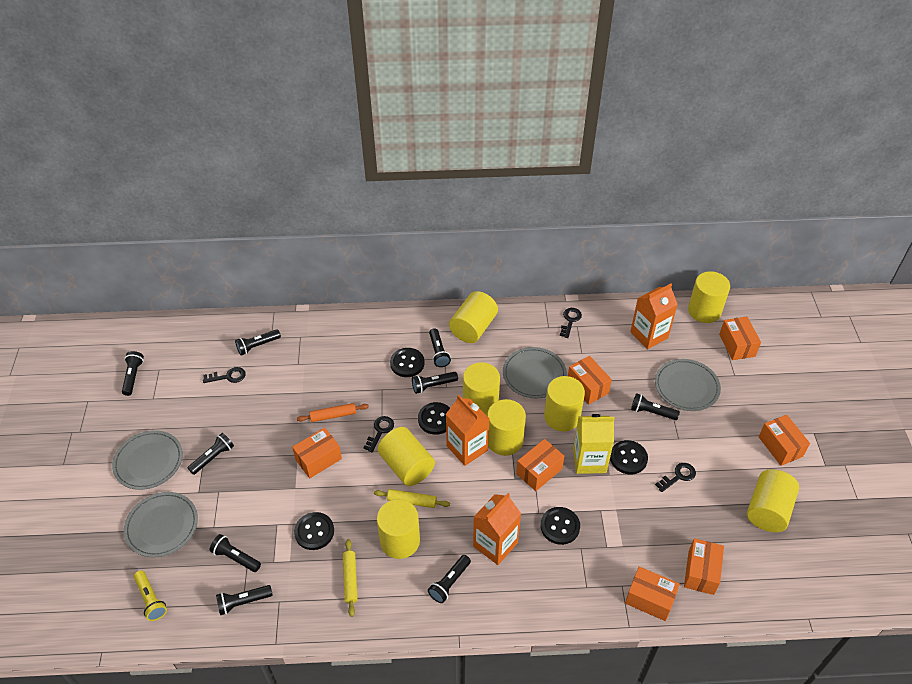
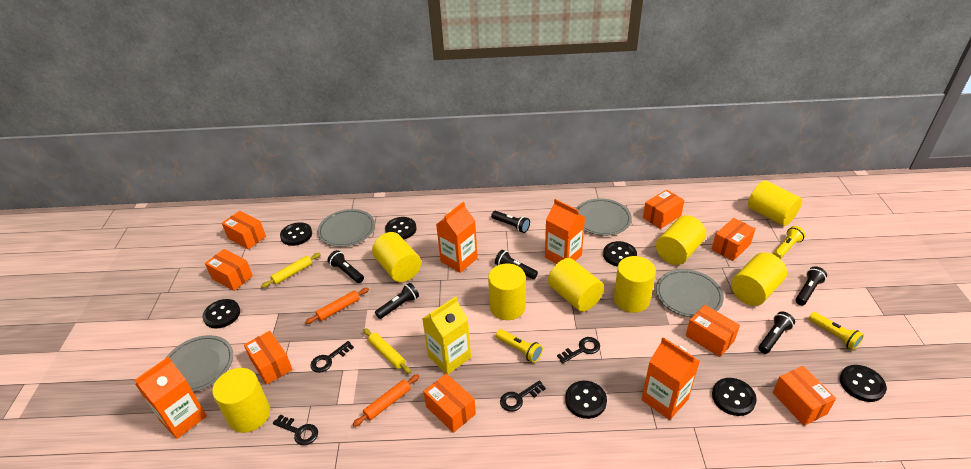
black button: [294,512,334,550] [390,348,425,377] [418,402,450,435] [540,507,580,545] [610,440,648,474] = 5 -> [203,299,240,329] [280,222,312,246] [385,217,417,239] [565,381,607,419] [603,241,637,266] [712,378,757,416] [840,365,887,402] = 7
black flashlight: [122,351,144,396] [188,433,234,475] [210,534,261,572] [216,585,273,615] [235,329,281,356] [412,372,458,394] [428,555,471,603] [429,328,451,367] [631,393,680,420] = 9 -> [328,250,364,283] [375,283,419,319] [491,211,530,233] [495,250,538,279] [758,311,795,354] [796,266,827,305] = 6
orange box: [292,428,342,478] [516,439,564,491] [568,356,612,404] [625,566,680,621] [684,538,724,595] [719,317,761,360] [759,415,810,466] = 7 -> [205,249,253,291] [222,211,266,249] [244,331,293,385] [423,373,476,433] [643,190,684,229] [686,305,740,357] [712,218,756,261] [773,366,836,426] = 8
orange carton: [446,395,489,466] [473,493,521,565] [630,284,678,349] = 3 -> [135,357,207,439] [436,202,478,273] [545,199,585,264] [641,337,700,420] = 4
orange rolling pin: [297,403,369,422] = 1 -> [305,288,369,324] [353,374,420,427] = 2
yellow flashlight: [134,570,167,621] = 1 -> [496,329,543,363] [773,226,806,259] [809,312,864,350] = 3

